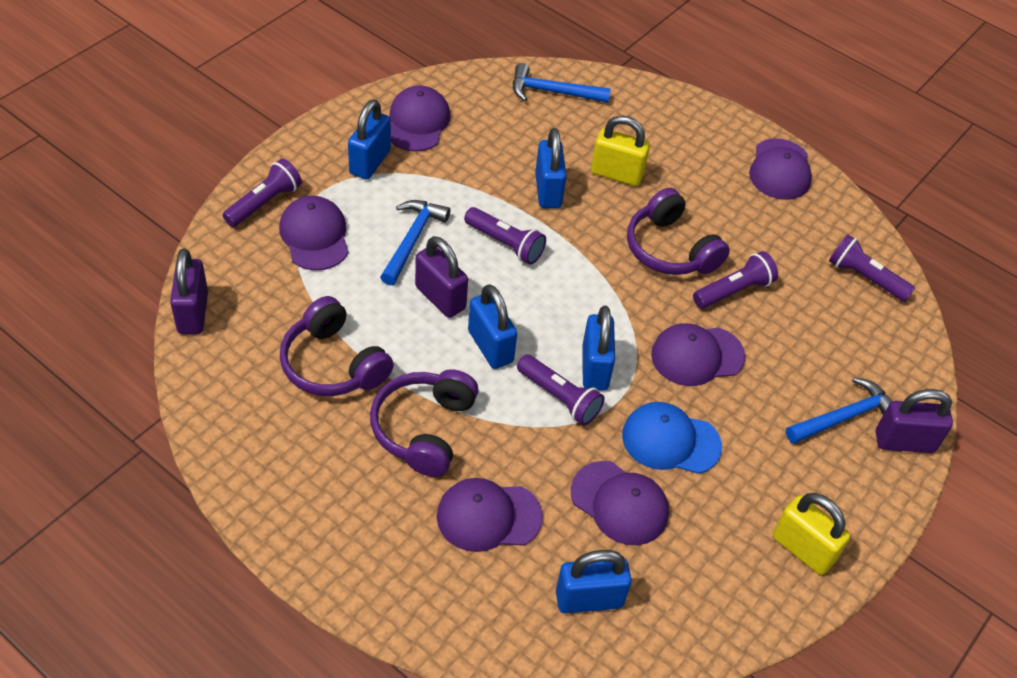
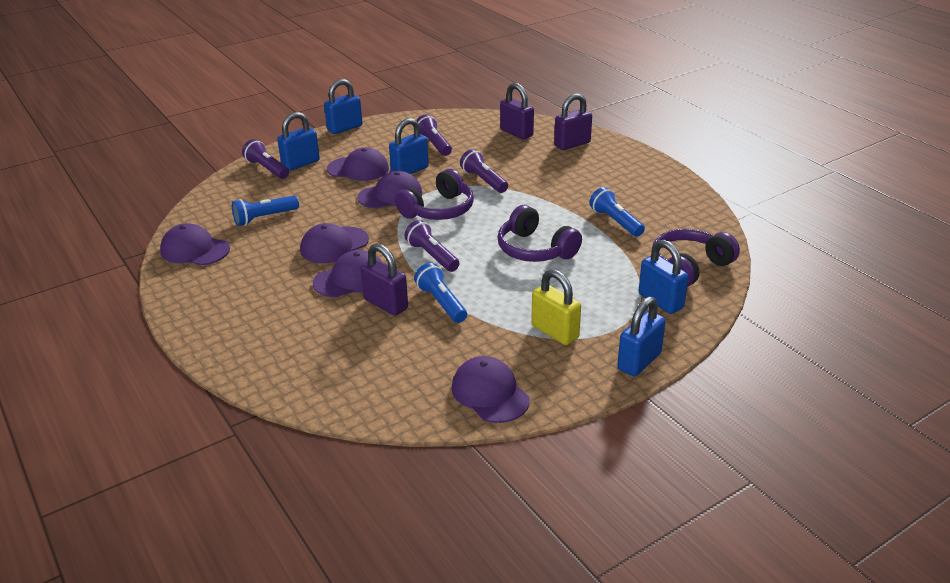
blue cap: [622,402,722,474] = 1 -> none = 0
blue flashlight: none = 0 -> [232,196,299,226] [414,263,467,323] [589,187,645,237] = 3
blue hammer: [380,200,450,285] [513,63,611,103] [786,377,892,444] = 3 -> none = 0
purple flashlight: [223,159,302,227] [464,207,546,265] [517,354,605,425] [693,251,778,309] [829,235,915,302] = 5 -> [242,139,289,179] [404,220,459,272] [416,114,452,156] [460,149,508,193] = 4
yellow padlock: [591,115,650,186] [773,493,850,575] = 2 -> [531,269,581,345] = 1

